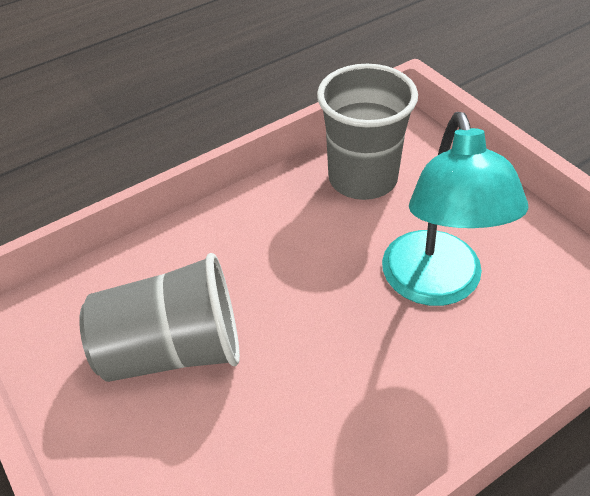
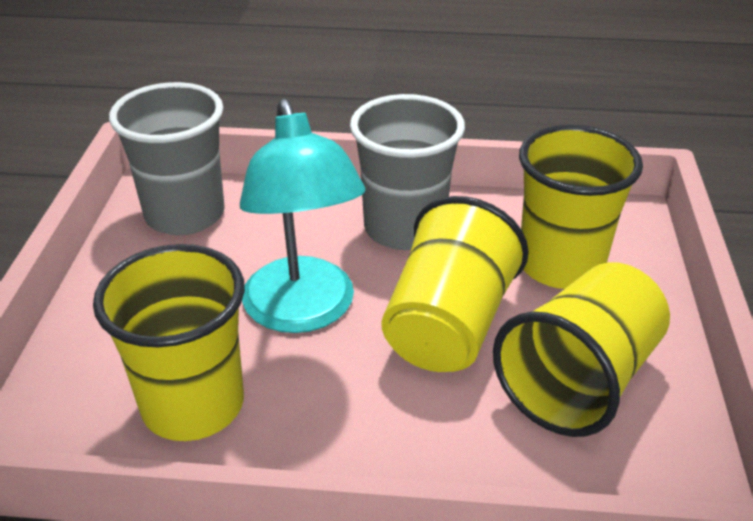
yellow cup: none = 0 -> [93,244,245,441] [381,196,529,372] [493,262,670,437] [519,125,643,289] = 4

